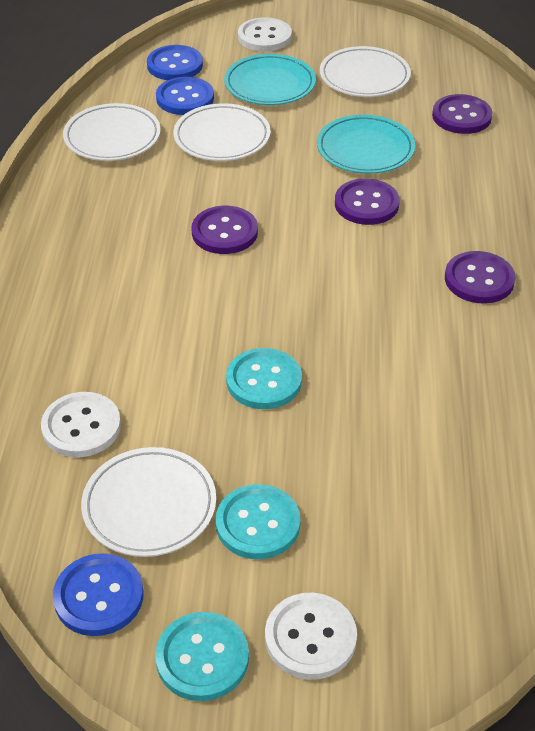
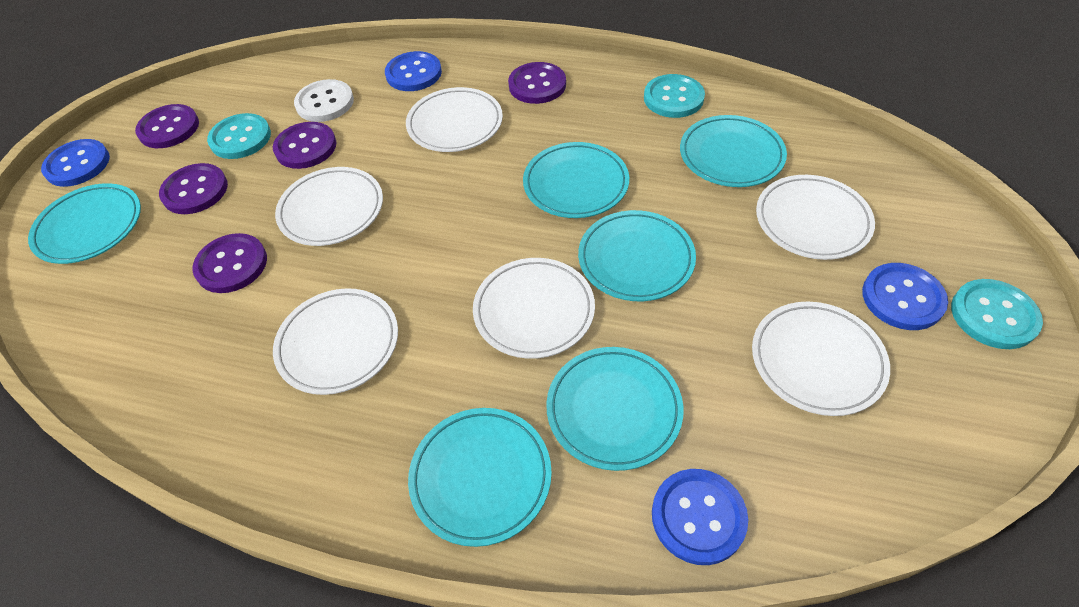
blue button: [53,553,143,636] [147,45,203,80] [156,77,214,115] = 3 -> [41,139,110,187] [385,51,442,91] [652,469,748,565] [862,263,948,330] = 4
purple button: [191,206,258,254] [335,178,400,225] [432,94,493,134] [445,251,516,304] = 4 -> [135,104,199,148] [159,163,228,214] [192,233,267,293] [273,122,336,169] [508,62,566,104] = 5
turquoise plate: [224,54,316,105] [317,115,415,174] = 2 -> [28,183,141,264] [408,408,552,547] [523,142,629,218] [546,347,684,471] [578,210,696,301] [680,115,787,187] = 6
white button: [41,392,121,457] [238,17,292,51] [265,593,357,680] = 3 -> [294,79,354,122] = 1
white plate: [63,103,161,161] [81,447,216,557] [173,103,271,161] [320,46,411,97] = 4 -> [273,288,398,395] [275,167,383,246] [406,87,503,152] [473,258,595,359] [752,302,890,416] [756,175,875,260] = 6

